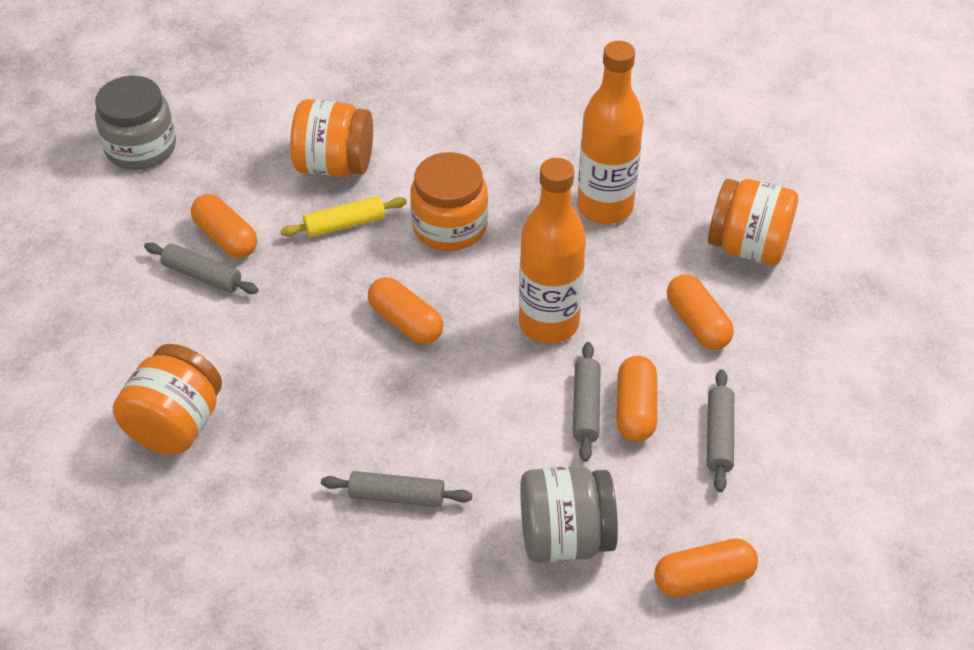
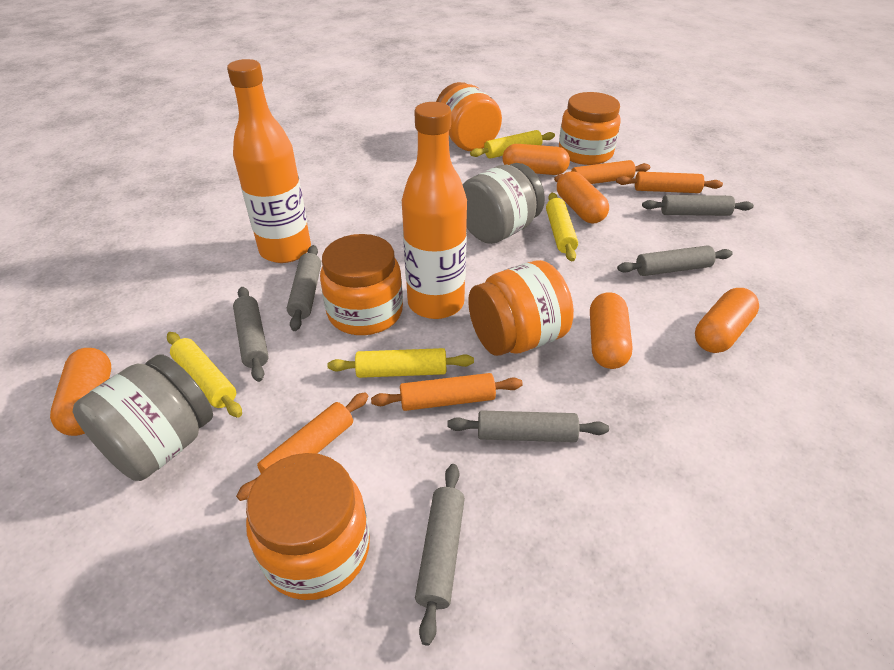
grey rolling pin: [144,242,258,294] [321,471,472,508] [573,342,601,462] [707,369,734,492] = 4 -> [233,287,269,382] [287,245,321,331] [415,464,465,646] [447,410,609,442] [617,245,733,276] [642,195,754,216] = 6
orange jar: [113,344,222,455] [290,99,373,177] [410,152,488,251] [708,178,798,265] = 4 -> [246,453,370,600] [320,234,403,335] [436,82,502,151] [468,260,574,356] [559,92,621,165] = 5
orange rolling pin: none = 0 -> [236,392,369,501] [371,373,523,411] [554,160,650,184] [616,171,723,193] = 4
yellow rolling pin: [281,196,407,238] = 1 -> [167,332,242,417] [327,348,474,378] [470,130,555,159] [546,193,578,261] = 4

